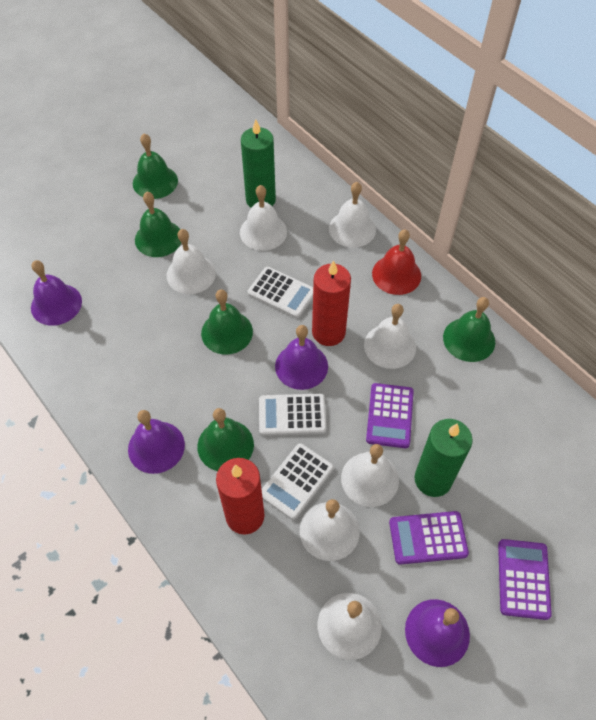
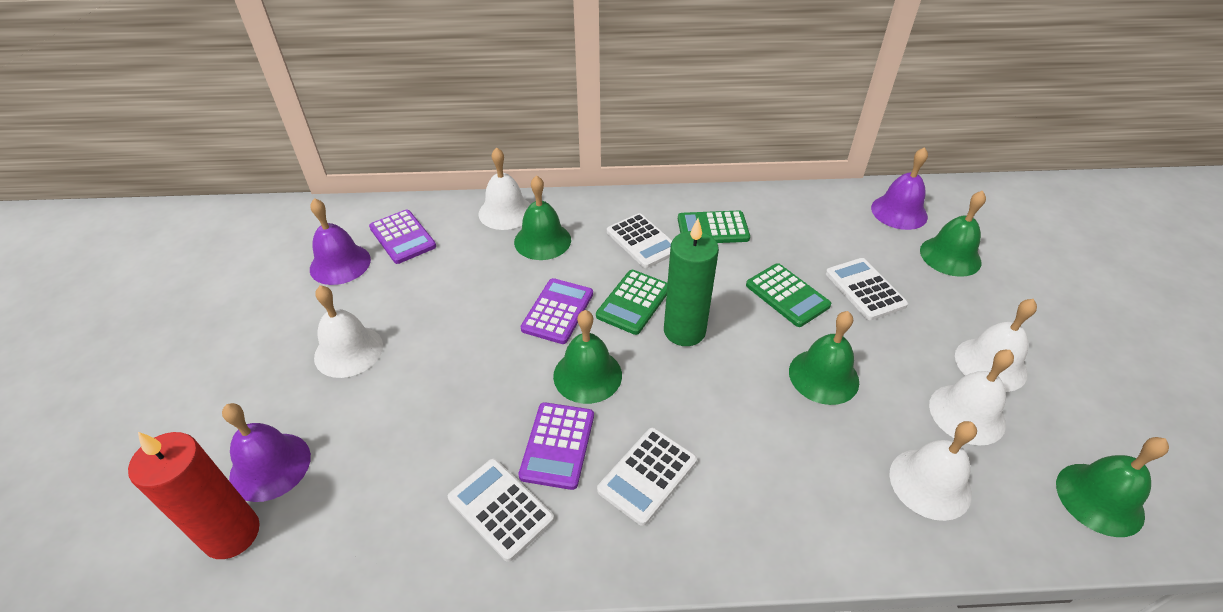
green calculator: none = 0 -> [596,270,667,335] [678,211,750,243] [746,263,831,327] = 3
green candle: [241,119,276,208] [414,419,473,497] = 2 -> [664,218,719,346] = 1
purple bell: [31,260,82,326] [128,410,185,474] [275,325,328,390] [405,599,470,667] = 4 -> [222,403,311,502] [310,198,371,285] [871,147,928,230] = 3
red bell: [372,229,421,295] = 1 -> none = 0
red candle: [216,458,265,534] [312,260,351,346] = 2 -> [128,432,260,559] = 1
white bell: [167,229,216,294] [240,185,287,251] [300,499,360,561] [318,593,382,660] [329,182,376,248] [341,444,399,507] [364,304,416,369] = 7 -> [314,285,383,378] [479,147,531,230] [890,421,977,521] [929,350,1014,445] [955,299,1037,392] = 5
white calculator: [248,267,313,318] [259,394,326,436] [262,443,334,520] = 3 -> [448,459,554,562] [597,428,697,526] [607,213,672,268] [826,258,908,320] = 4

